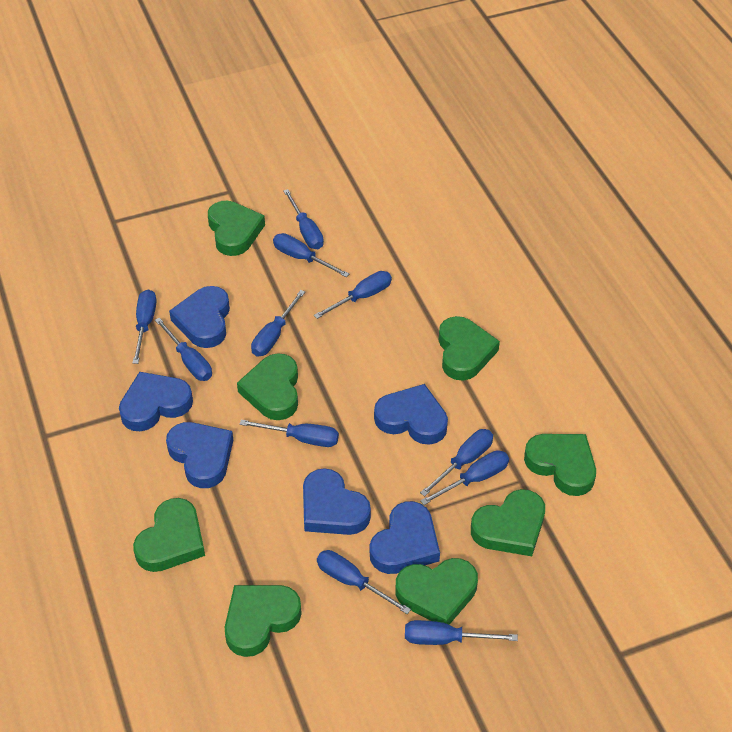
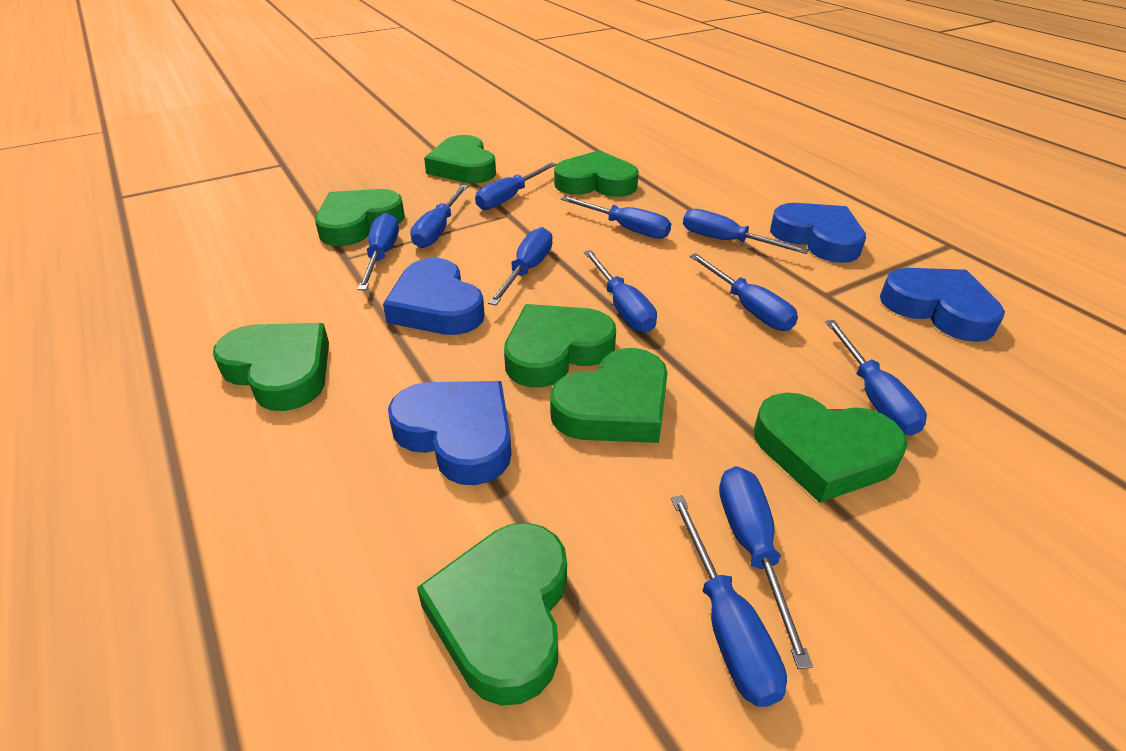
blue heart: [119,372,193,431] [166,422,233,488] [169,286,230,348] [303,468,371,535] [370,501,440,574] [374,384,448,445] = 6 -> [383,258,485,335] [388,381,511,485] [770,203,866,263] [880,268,1005,342] = 4

